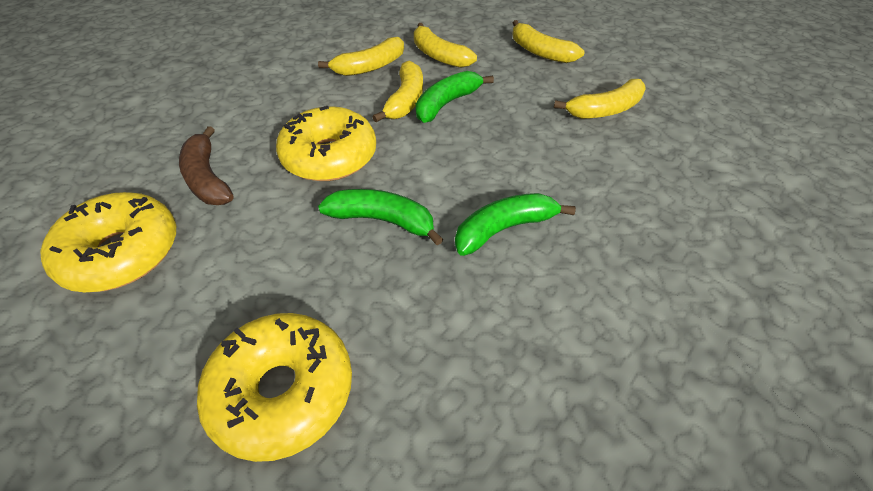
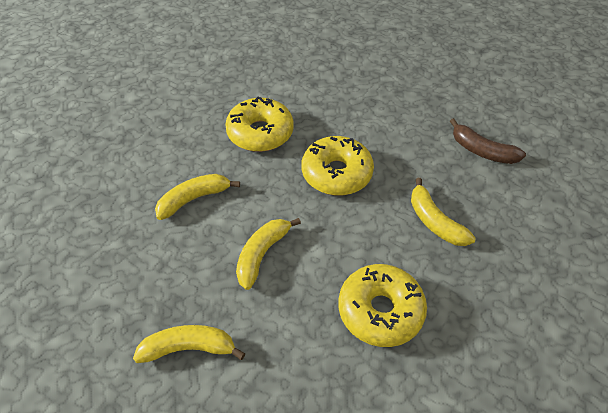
green banana: [318,189,443,245] [416,71,494,123] [455,193,576,256] = 3 -> none = 0
yellow banana: [318,37,404,76] [372,60,423,122] [414,23,477,68] [512,20,585,63] [554,79,645,119] = 5 -> [133,325,245,363] [155,174,240,220] [236,218,301,290] [411,178,476,246] = 4

